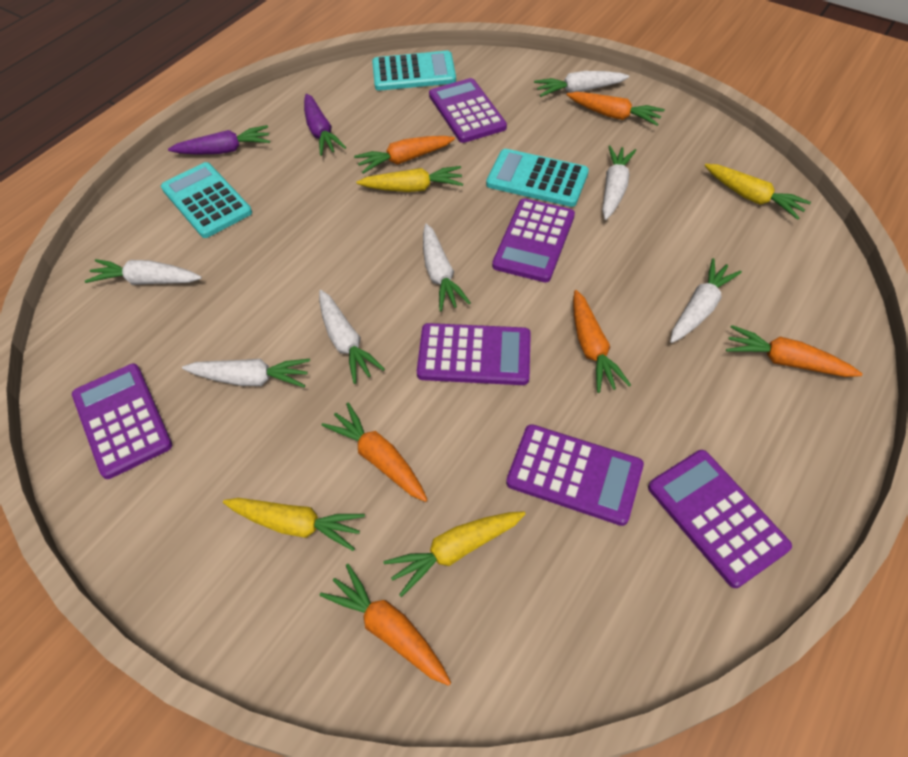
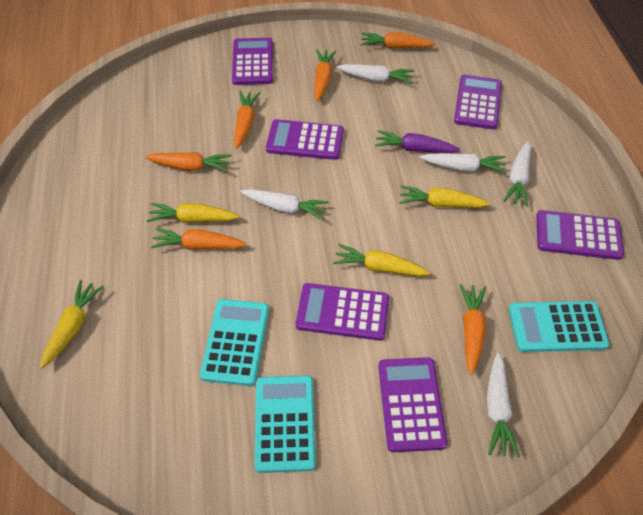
purple carrot: [168,125,270,155] [304,93,346,156] = 2 -> [375,130,460,153] = 1
white carrot: [85,259,202,285] [182,359,310,388] [319,290,385,384] [423,224,471,311] [534,71,629,97] [602,145,636,220] [670,258,742,343] = 7 -> [240,189,329,220] [337,64,414,84] [419,153,507,173] [487,353,520,457] [503,142,531,207] = 5

